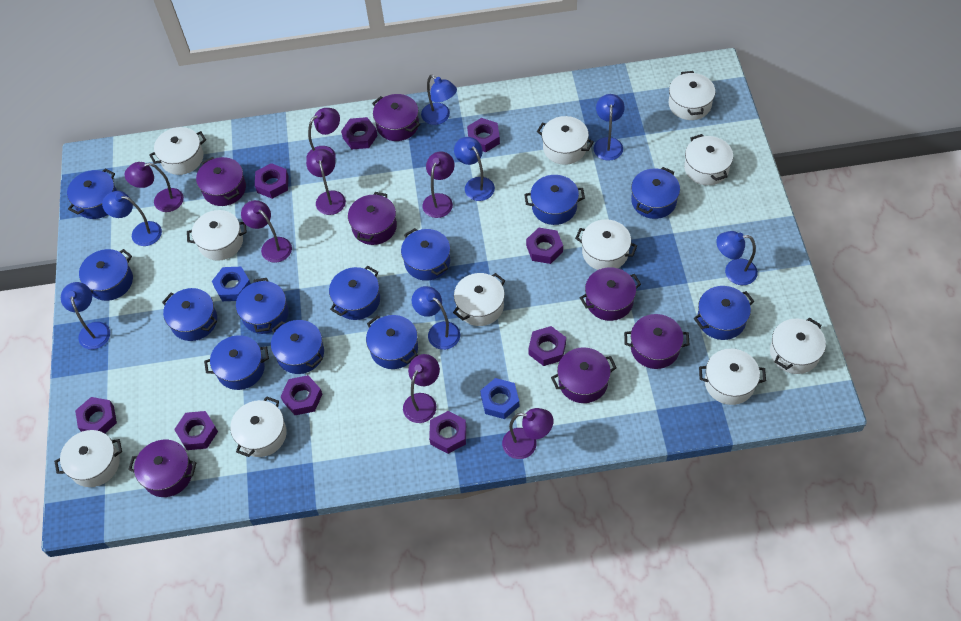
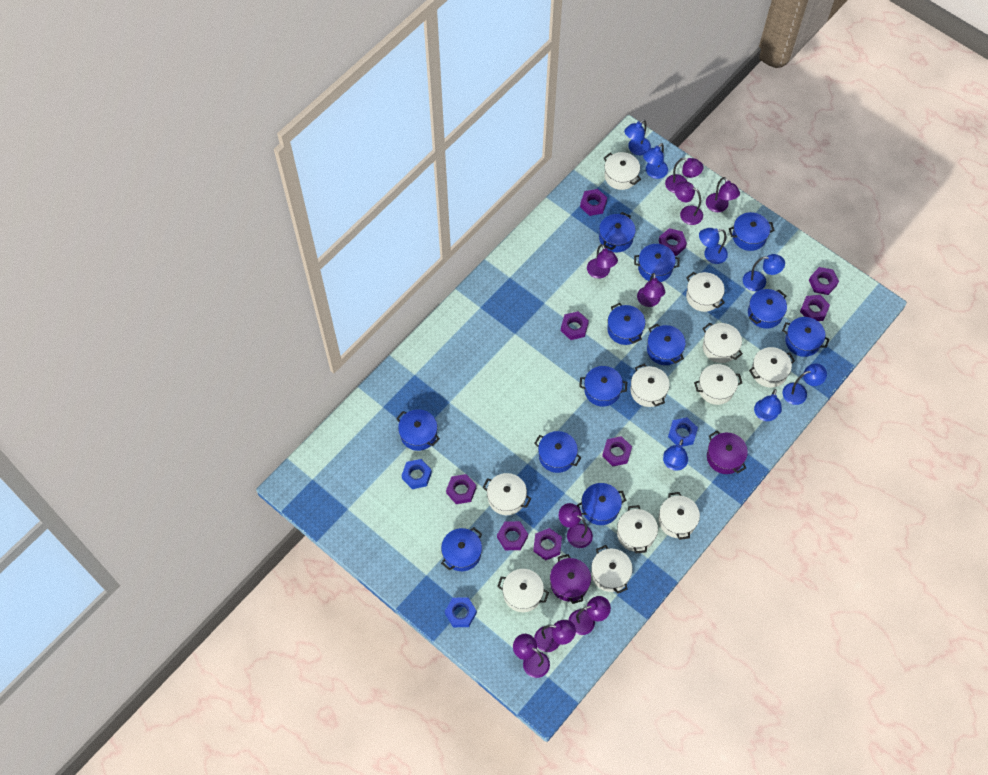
blue nut: [212,267,251,301] [480,378,519,419] = 2 -> [401,459,432,489] [445,597,477,627] [668,417,698,447] = 3
purple lamp: [125,162,184,212] [241,200,292,263] [306,108,340,160] [306,149,346,215] [403,354,440,423] [423,151,454,218] [502,408,553,459] = 7 -> [513,634,550,678] [534,620,576,652] [559,503,593,548] [569,596,611,635] [587,244,618,279] [637,273,665,307] [665,158,703,193] [675,181,703,225] [706,177,740,212] = 9
purple pot: [128,440,196,497] [196,157,246,206] [348,192,397,245] [372,94,420,141] [551,347,617,403] [580,267,641,321] [624,314,690,369] = 7 -> [550,554,591,604] [707,431,748,474] = 2

